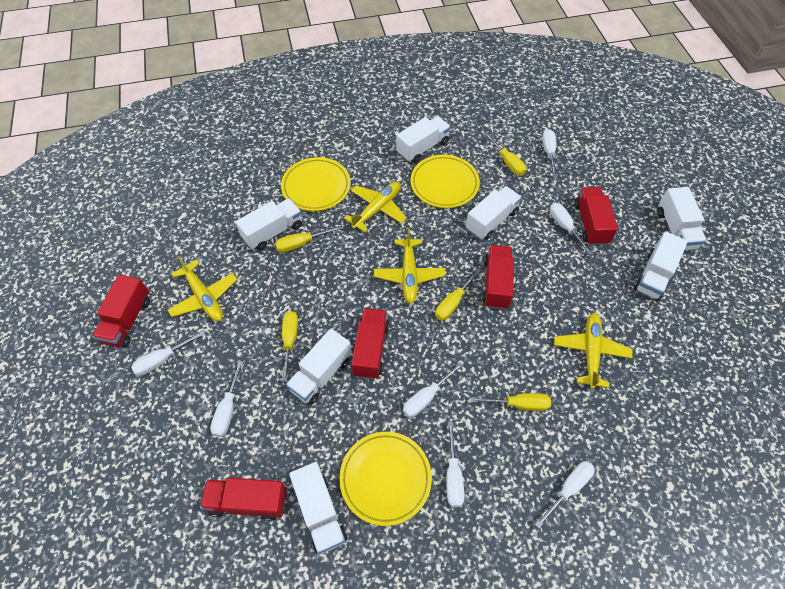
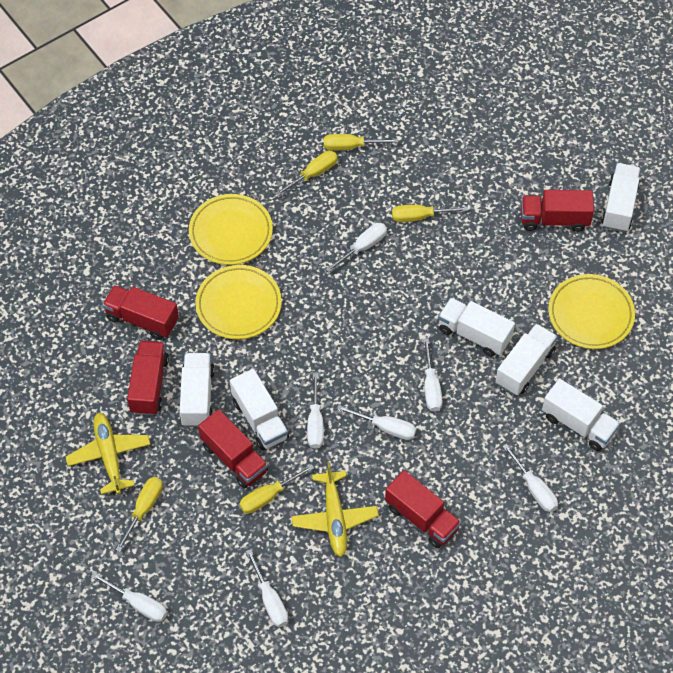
white truck: [236,198,302,250] [286,329,352,405] [289,462,347,554] [396,116,451,163] [466,186,522,240] [634,231,688,300] [658,187,707,250] = 7 -> [180,353,215,427] [230,369,289,450] [438,298,515,357] [496,324,558,395] [542,379,620,451] [601,163,641,232] = 6
yellow plane: [167,256,237,321] [344,182,407,232] [374,228,445,304] [554,313,633,389] = 4 -> [66,412,151,495] [291,462,379,557] = 2

